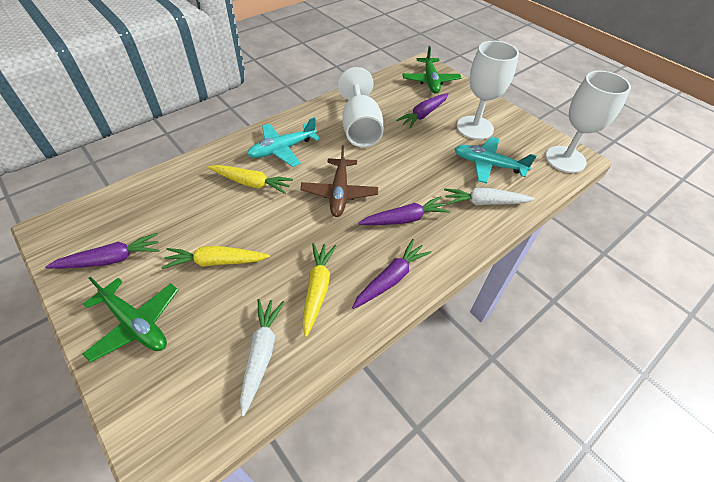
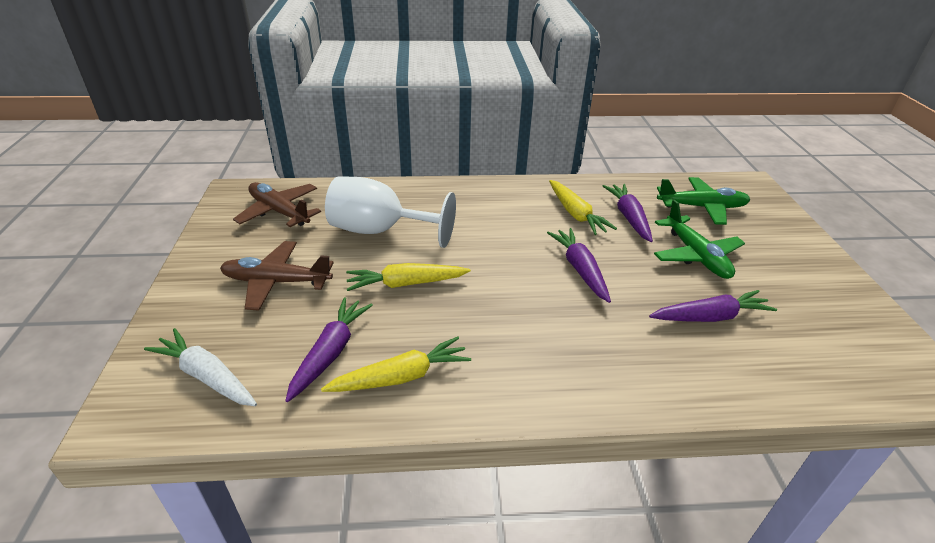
brown plane: [300,145,378,217] = 1 -> [220,241,334,311] [233,182,321,227] = 2
turquoise plane: [247,117,320,167] [454,137,537,184] = 2 -> none = 0
white carrot: [240,299,284,416] [444,188,535,205] = 2 -> [144,328,257,406] = 1
white goblet: [338,67,383,147] [457,41,519,140] [546,71,631,173] = 3 -> [325,176,456,248] = 1

